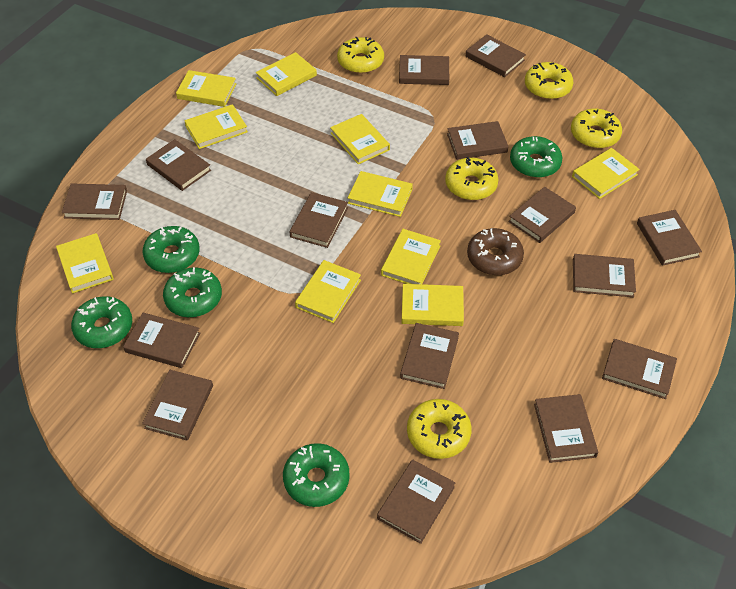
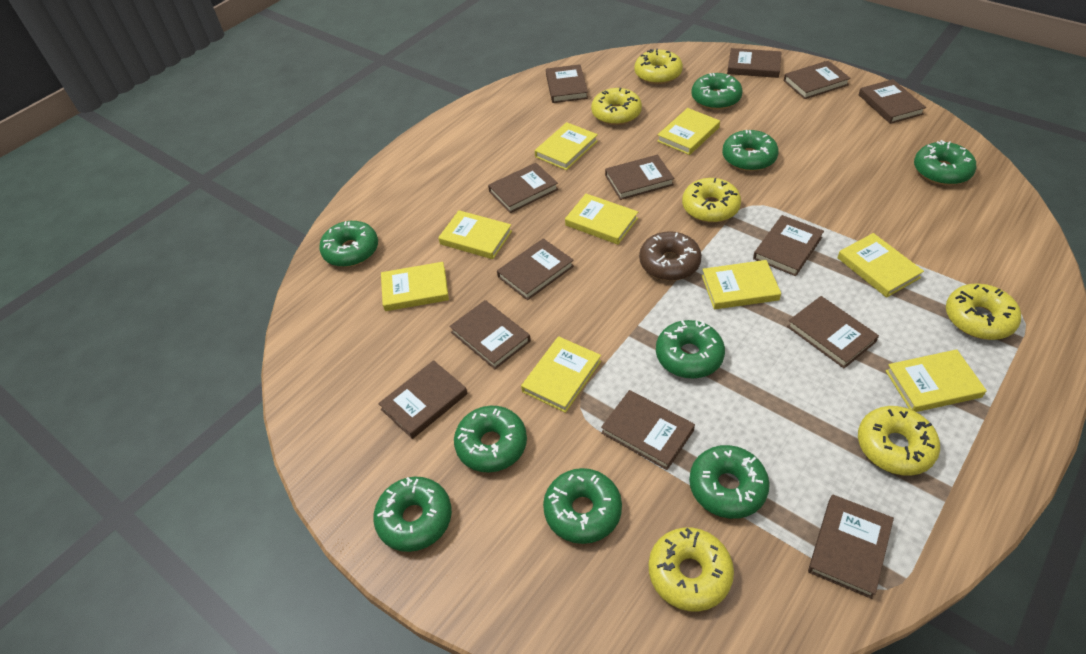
brown book: [62,184,127,220] [123,313,200,368] [142,370,213,441] [146,139,211,191] [290,192,348,248] [377,460,455,544] [399,55,449,85] [400,323,459,389] [447,121,509,160] [466,34,526,77] [508,187,576,243] [534,394,598,463] [573,254,636,297] [602,339,677,399] [637,210,702,266] = 15 -> [378,360,468,439] [449,300,531,369] [488,163,558,213] [497,238,574,300] [546,64,588,103] [601,390,695,470] [605,155,674,200] [727,48,782,78] [753,215,824,276] [784,61,851,99] [787,296,879,368] [808,495,894,599] [859,79,926,124] = 13
green donut: [71,296,132,348] [143,226,200,273] [163,267,222,317] [283,443,350,507] [510,136,562,178] = 5 -> [319,221,378,267] [373,477,452,552] [454,406,527,472] [543,468,622,544] [656,320,725,379] [689,445,770,519] [691,73,743,110] [722,130,779,171] [914,140,976,185] = 9
yellow book: [56,233,114,293] [176,70,236,107] [185,104,248,149] [256,52,317,96] [295,260,361,323] [330,114,390,164] [348,171,413,217] [381,229,441,284] [401,284,464,326] [572,148,640,199] = 10 -> [381,262,449,311] [438,210,512,259] [521,336,601,413] [535,122,598,170] [565,194,638,245] [657,108,720,155] [702,260,781,309] [837,233,924,298] [885,349,987,412] = 9
yellow donut: [337,37,384,74] [407,399,472,459] [445,157,499,200] [525,62,573,99] [571,108,622,148] = 5 -> [591,88,642,125] [634,48,683,84] [649,528,734,611] [682,178,741,223] [858,406,940,476] [946,284,1021,340] = 6

